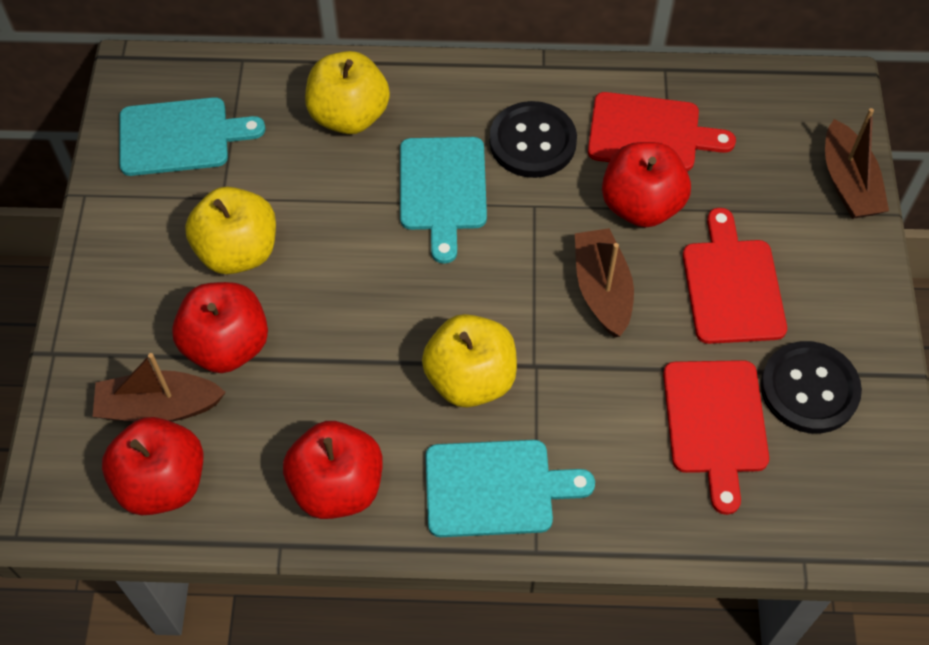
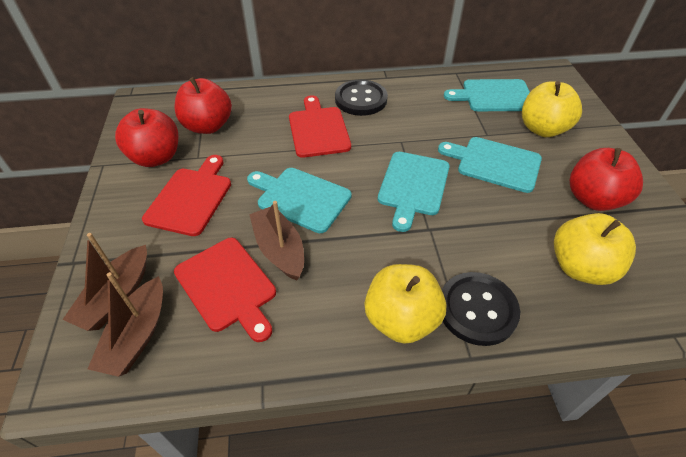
red apple: [102,417,204,515] [172,282,268,373] [283,421,382,519] [602,142,691,228] = 4 -> [115,108,178,167] [175,77,232,134] [570,148,643,211] = 3
turquoise cutting board: [119,97,266,176] [400,137,487,264] [425,440,595,537] = 3 -> [247,168,352,233] [378,152,450,232] [438,137,542,193] [444,79,530,111] = 4

